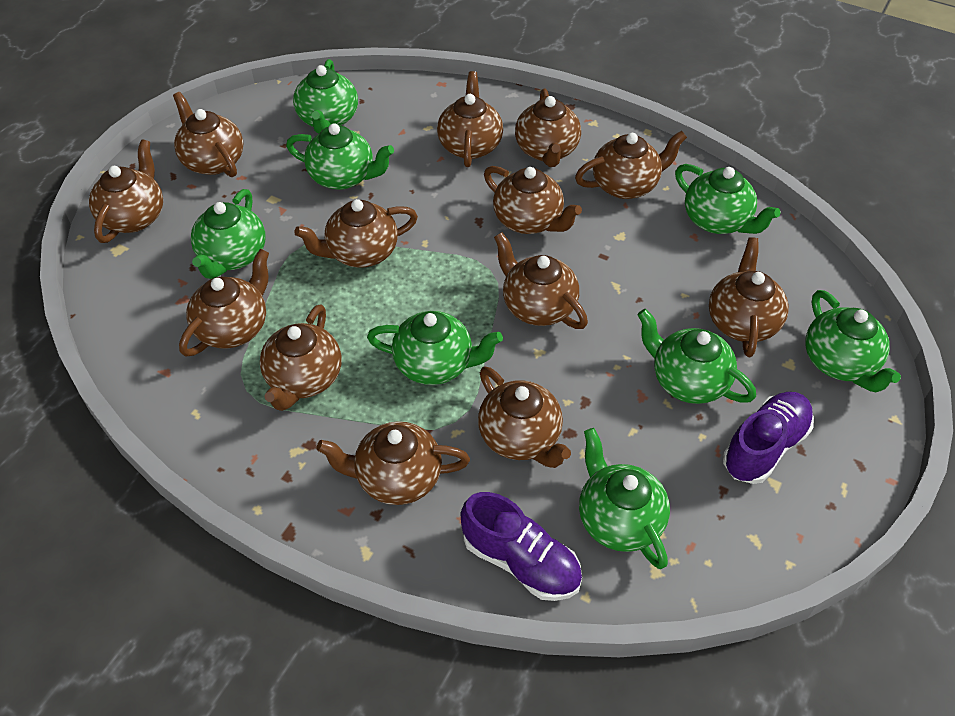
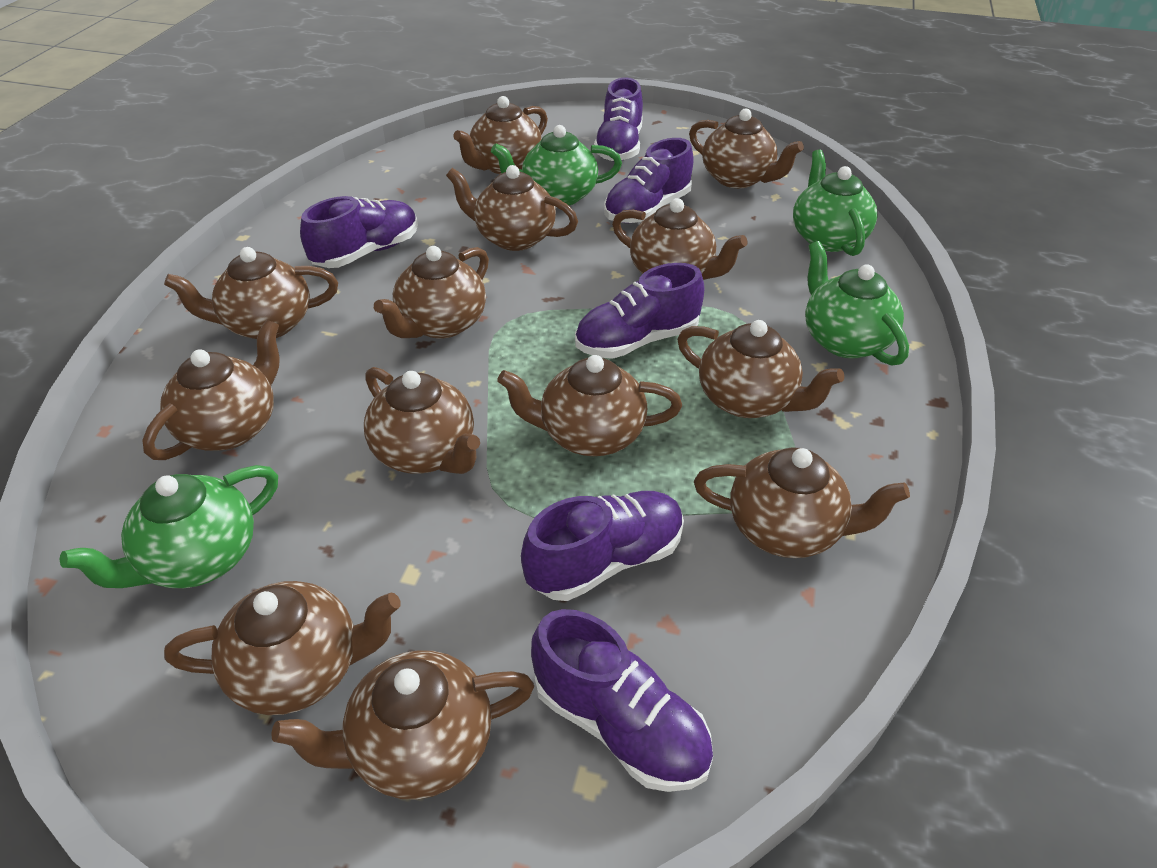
green teapot: [191,189,266,279] [286,123,394,190] [293,59,358,134] [367,311,503,385] [579,428,670,569] [638,309,756,404] [675,164,780,234] [805,290,901,392] = 8 -> [60,465,278,588] [491,125,622,205] [793,150,877,256] [805,241,909,366] = 4
purple shoe: [461,492,582,601] [723,392,814,484] = 2 -> [300,196,418,268] [521,491,684,601] [531,609,713,792] [575,263,705,359] [594,77,643,161] [604,138,694,223] = 6

